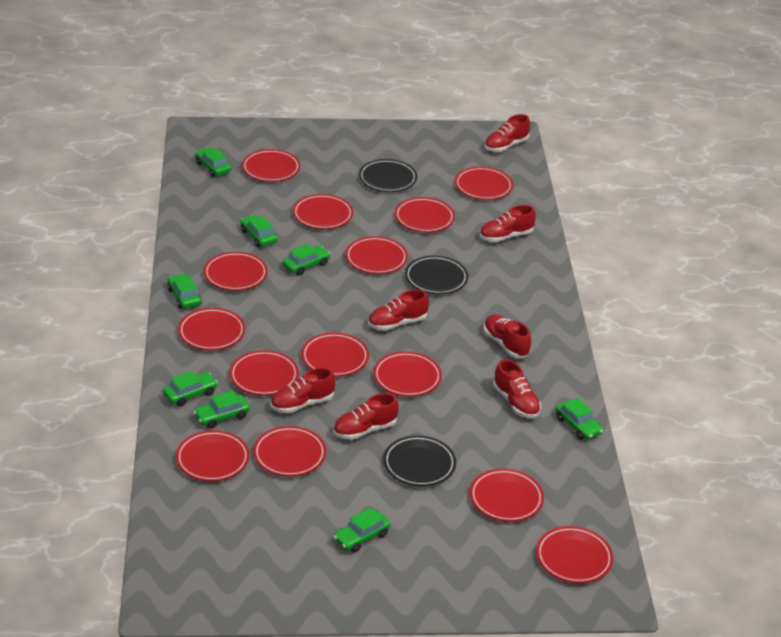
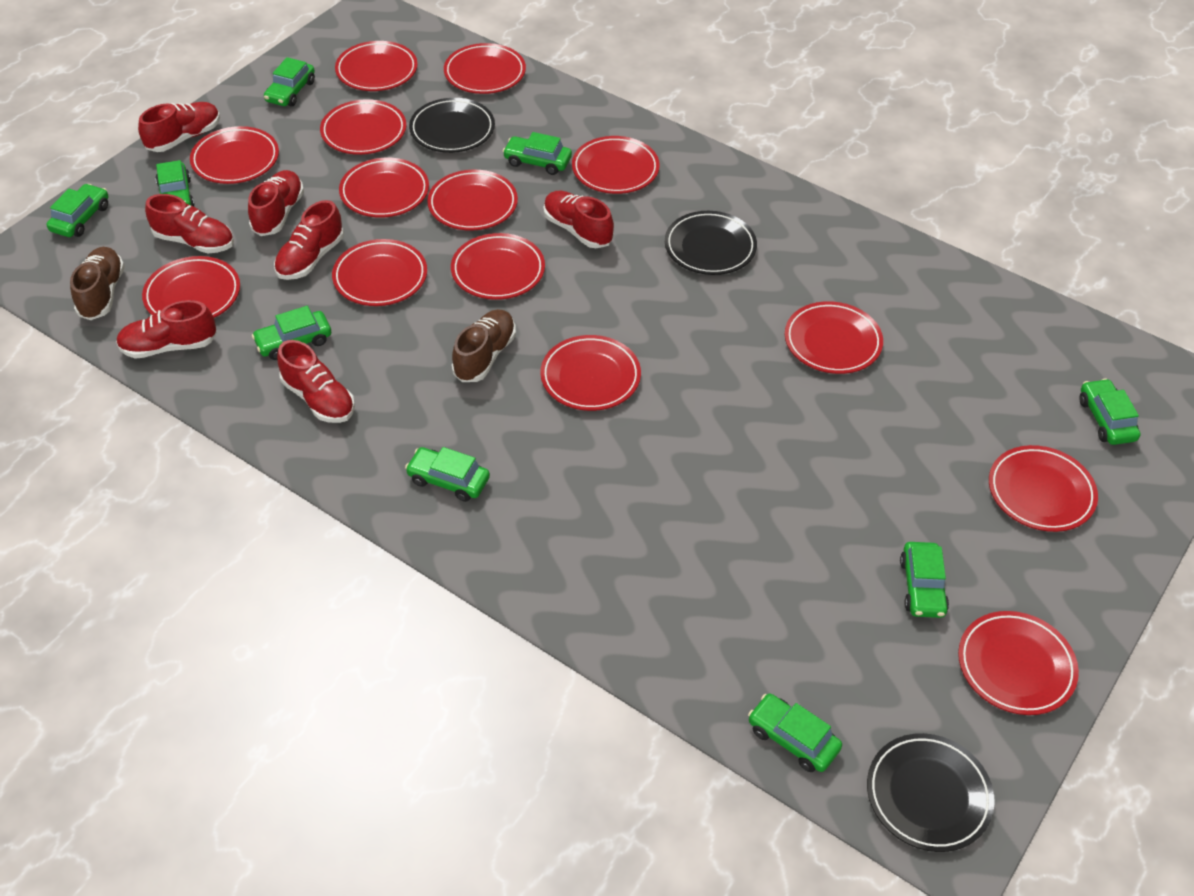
brown shoe: none = 0 -> [70,247,125,320] [452,309,516,382] = 2
green car: [163,371,218,407] [167,273,202,309] [193,390,250,429] [195,147,231,177] [240,215,278,247] [283,244,330,276] [333,508,390,553] [556,398,603,440] = 8 -> [47,184,108,237] [156,160,195,207] [252,306,331,360] [264,57,315,106] [405,447,490,502] [503,132,572,175] [748,694,842,772] [900,542,949,618] [1079,379,1141,445] = 9

